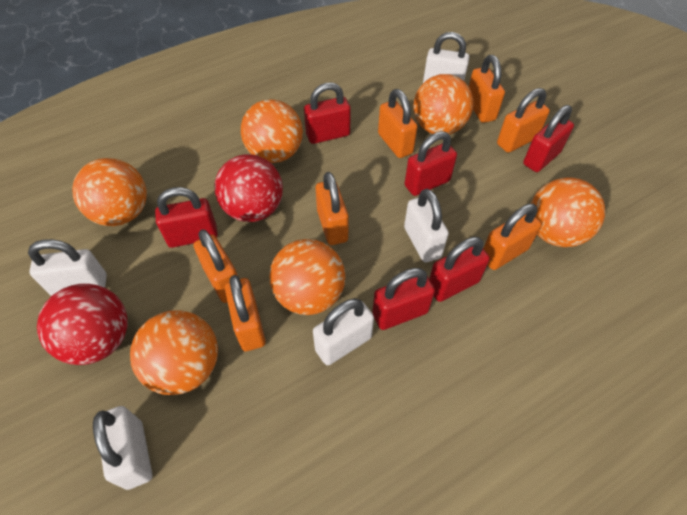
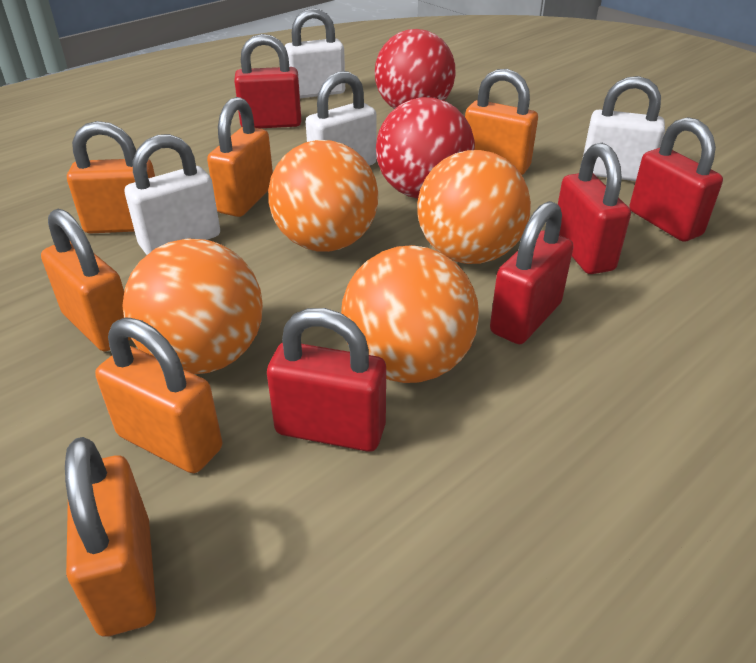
orange ball: [72,158,147,226] [130,310,218,395] [241,99,303,163] [269,239,345,315] [413,74,474,135] [531,177,605,247] = 6 -> [123,239,263,374] [268,140,378,252] [341,245,479,383] [417,150,531,264] = 4
orange padlock: [194,229,238,303] [225,275,266,351] [316,172,349,245] [378,89,418,158] [469,55,505,123] [483,204,542,270] [497,88,550,153] = 7 -> [41,209,131,352] [65,437,156,637] [67,121,155,234] [95,318,222,473] [207,97,273,217] [465,69,538,175] = 6
red padlock: [155,187,218,248] [304,82,351,144] [372,268,435,330] [405,131,457,196] [429,237,490,302] [523,105,574,172] = 6 -> [234,34,302,128] [267,308,386,452] [490,201,573,344] [558,143,631,274] [629,117,723,242] = 5
white padlock: [28,239,107,296] [93,406,152,490] [313,298,374,365] [404,189,449,263] [423,32,469,83] = 5 -> [125,134,220,255] [285,8,345,98] [306,71,377,166] [583,76,665,181] = 4

